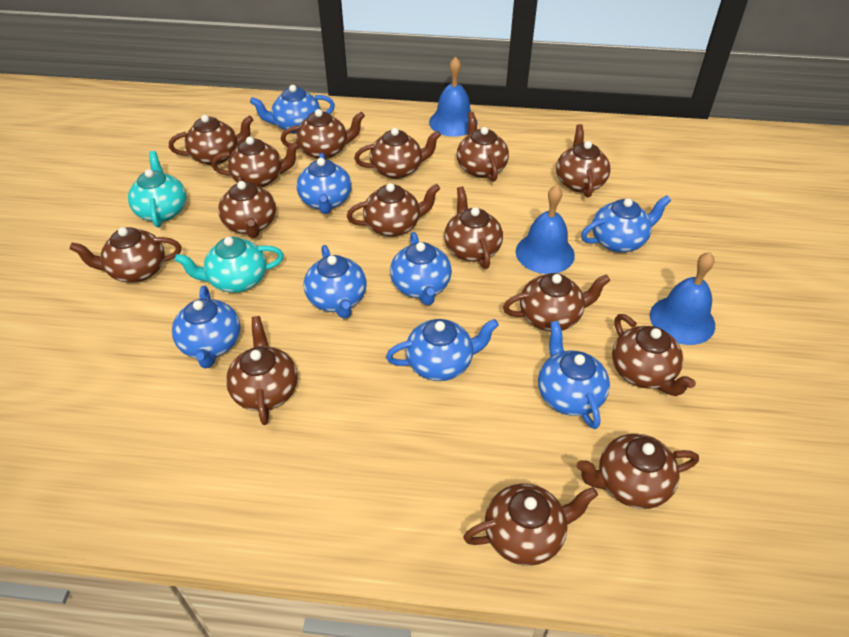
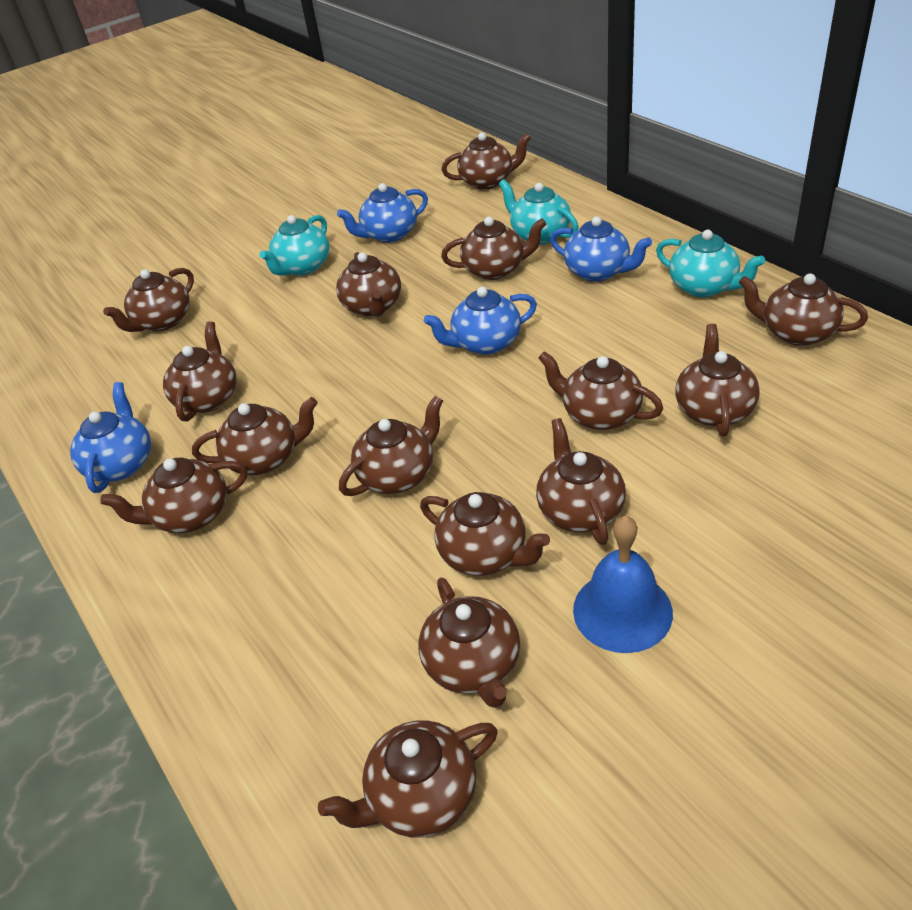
blue bell: [429,57,478,137] [516,185,575,274] [650,252,715,345] = 3 -> [573,516,673,653] = 1
blue teapot: [172,286,240,368] [250,85,335,134] [296,153,352,214] [303,245,367,319] [386,319,499,381] [390,232,452,305] [538,321,610,429] [581,195,671,252] = 8 -> [70,382,151,493] [337,183,428,243] [424,287,537,355] [550,216,652,282] = 4
turquoise teapot: [128,151,187,228] [175,237,284,293] = 2 -> [260,215,330,276] [499,179,578,245] [656,230,765,297] = 3

